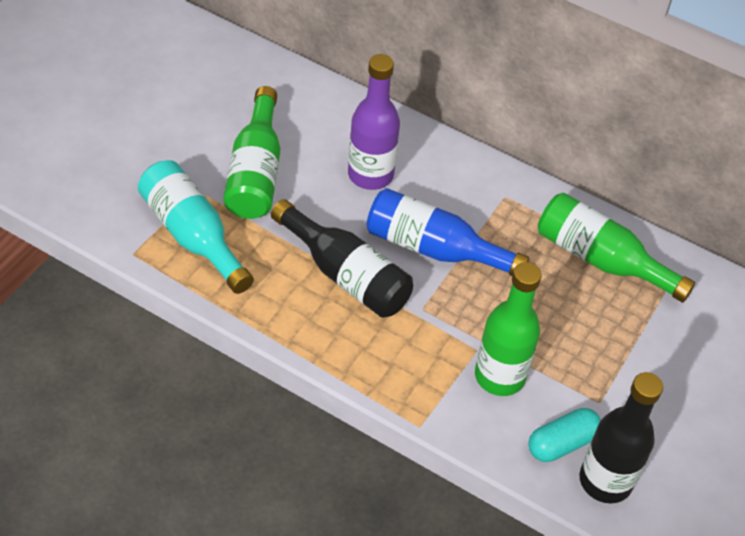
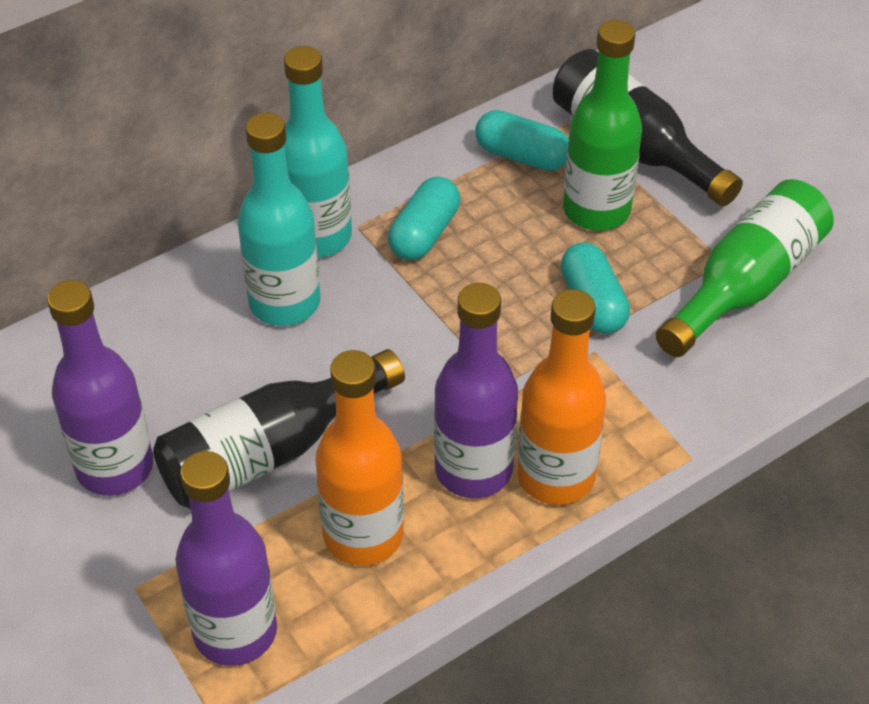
blue bottle: [366,188,529,276] = 1 -> none = 0
green bottle: [223,86,280,219] [475,262,542,396] [538,193,695,303] = 3 -> [563,20,642,231] [656,179,834,357] = 2
orange bottle: none = 0 -> [315,350,404,566] [517,289,606,505] = 2
purple bottle: [348,54,400,190] = 1 -> [47,280,153,496] [175,451,277,666] [434,283,518,498] = 3
turquoise bottle: [138,160,254,294] = 1 -> [238,112,320,326] [284,46,352,258] = 2
turquoise capsule: [528,408,601,462] = 1 -> [388,177,460,260] [475,110,569,171] [561,243,630,334] = 3

